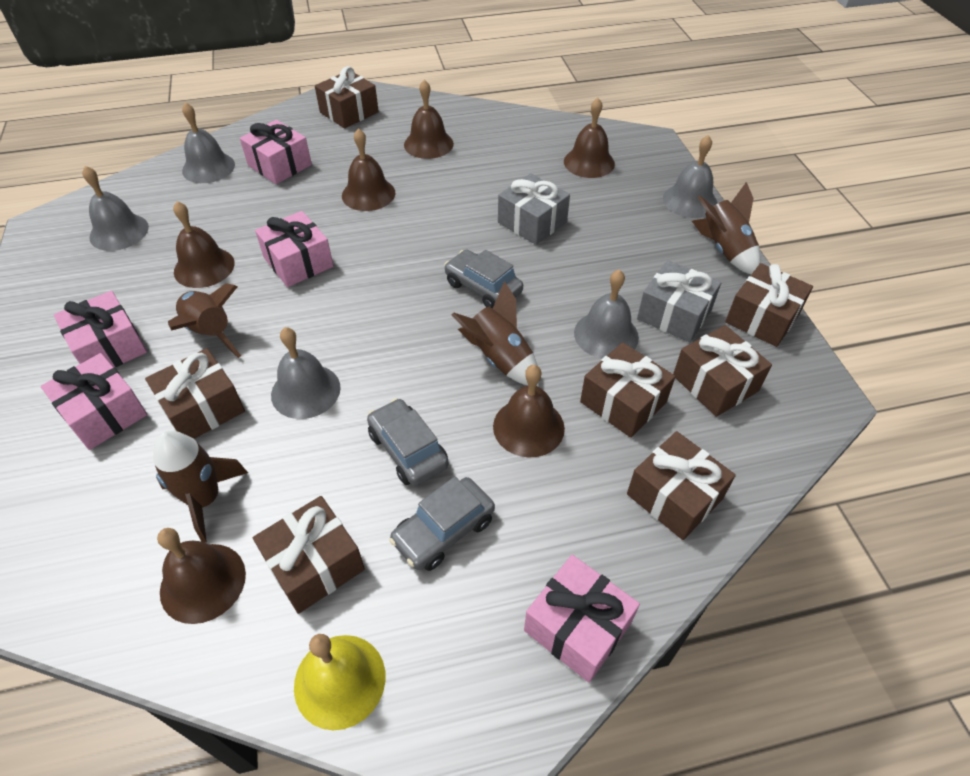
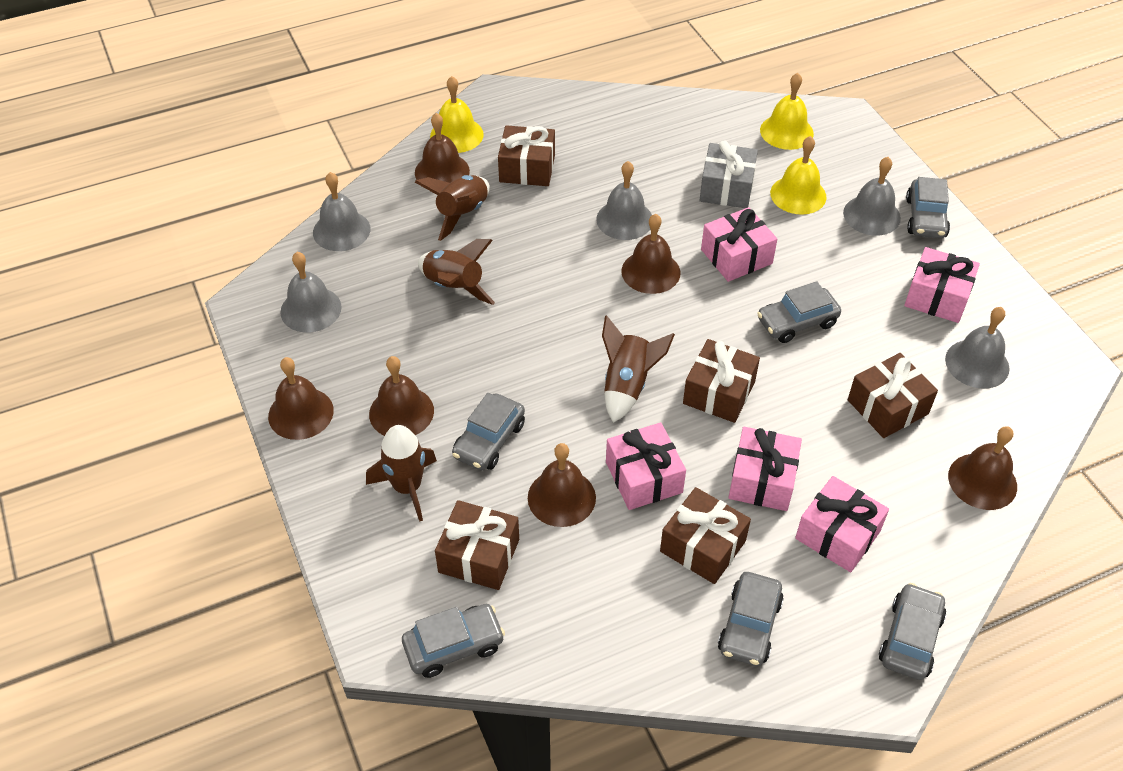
brown gift: [145,348,245,439] [253,496,365,614] [315,66,379,129] [580,342,675,438] [627,431,736,540] [673,325,772,417] [725,263,813,347] = 7 -> [435,500,519,590] [498,125,555,186] [660,487,751,584] [683,339,760,423] [848,353,938,438] = 5
grey car: [367,398,449,486] [389,476,495,571] [444,250,523,309] = 3 -> [402,604,505,678] [452,393,525,470] [718,572,784,666] [757,281,841,343] [879,583,946,680] [906,177,950,238] = 6
grey gift: [498,173,570,245] [637,260,721,342] = 2 -> [699,141,758,208] = 1
yellow bell: [294,634,386,730] = 1 -> [430,76,484,153] [760,73,814,150] [770,136,827,215] = 3

